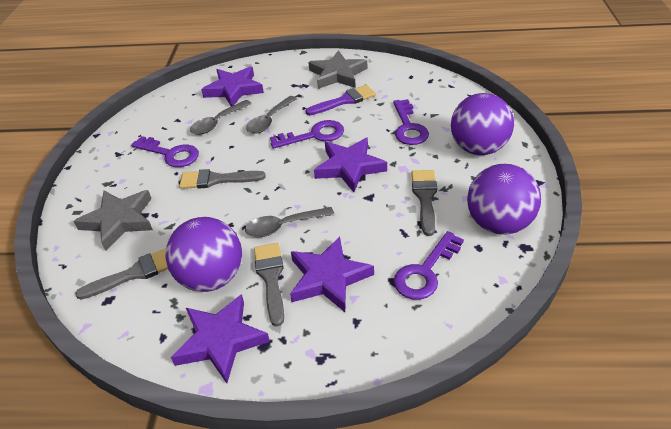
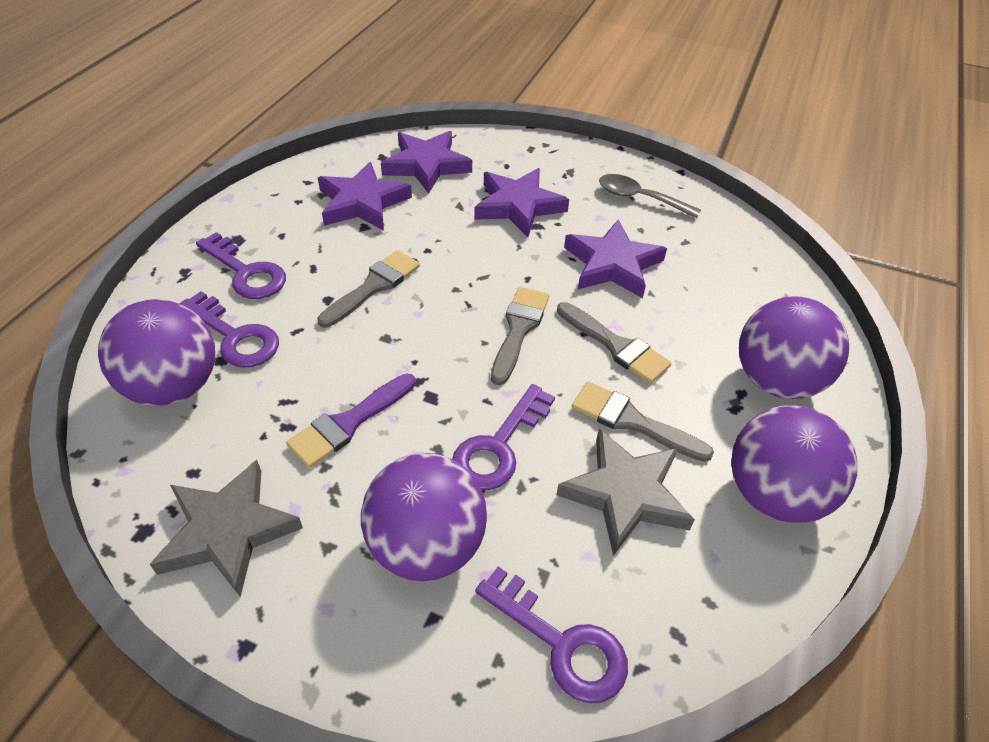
grey spoon: [190,100,252,135] [245,207,335,237] [246,96,297,134] = 3 -> [599,174,701,218] = 1
purple ball: [165,217,242,292] [451,93,514,155] [467,164,541,235] = 3 -> [98,299,215,406] [361,453,487,581] [731,405,857,523] [739,296,849,399] = 4

